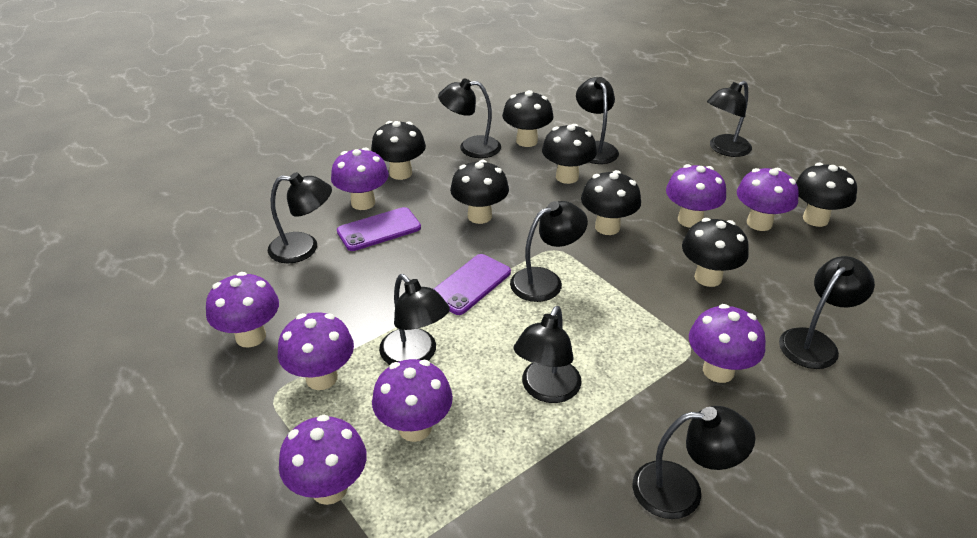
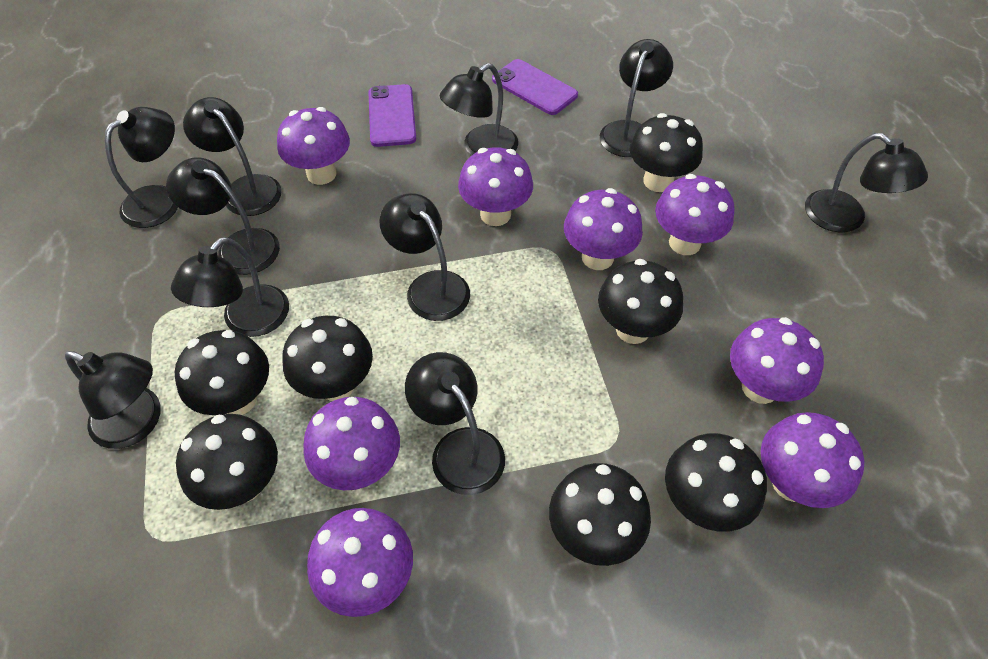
black lamp: [268,172,332,263] [379,274,450,365] [438,78,501,158] [510,201,588,302] [514,306,582,403] [576,77,619,164] [633,406,755,519] [707,81,752,157] [779,256,875,369] = 9 -> [65,351,161,449] [105,107,178,228] [166,157,280,275] [171,237,289,337] [183,97,282,216] [380,193,470,321] [405,352,505,495] [440,63,518,156] [600,39,673,157] [805,133,928,232] = 10

